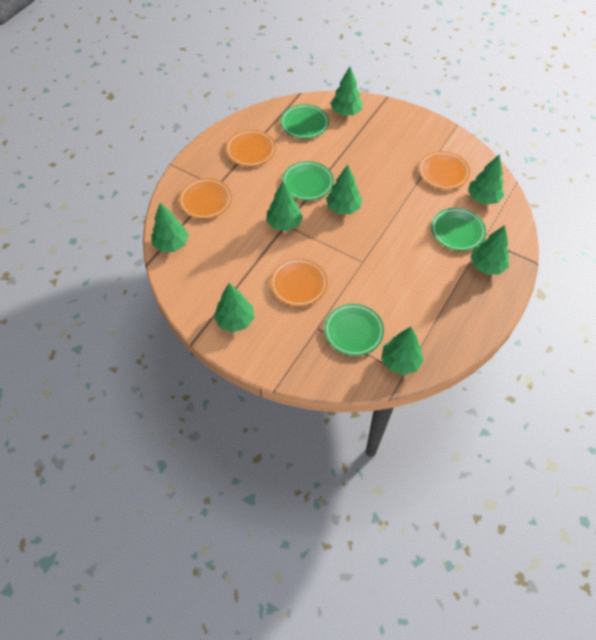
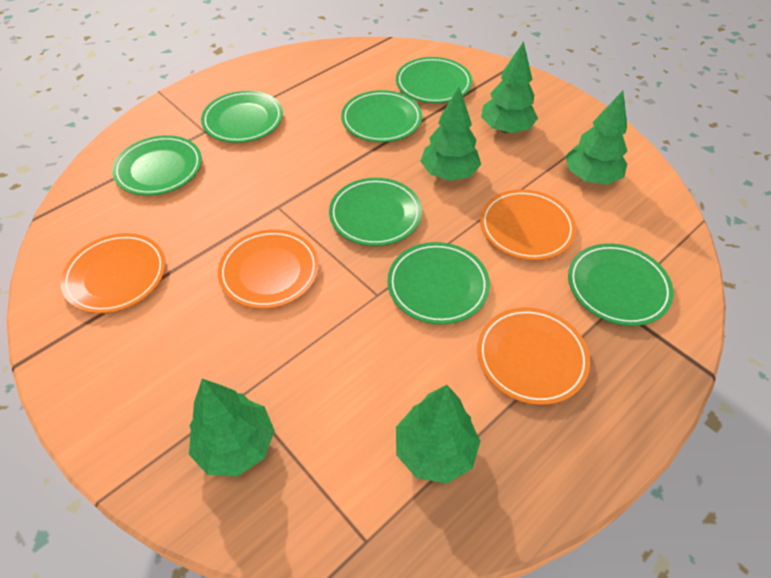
green plate: [281,104,329,139] [282,161,334,200] [324,304,384,356] [431,208,486,251] = 4 -> [112,135,202,196] [201,91,283,143] [329,178,422,246] [341,90,422,142] [387,242,490,324] [396,57,472,103] [568,243,674,326] = 7
green tree: [151,203,189,252] [214,283,254,332] [266,181,303,231] [326,164,362,214] [330,66,363,116] [381,327,424,375] [468,154,504,205] [471,225,509,275] = 8 -> [189,379,275,476] [396,385,480,484] [420,87,481,181] [481,41,538,133] [566,91,627,185] = 5

